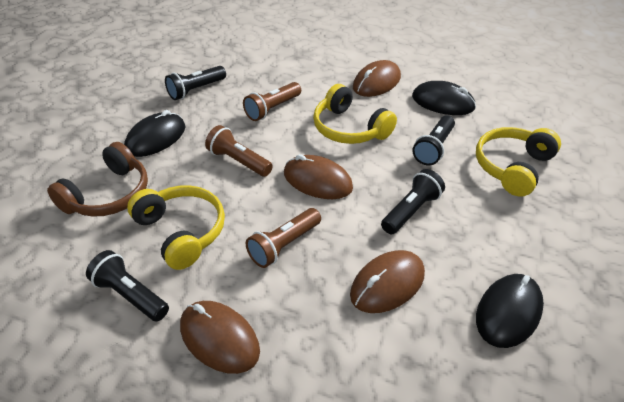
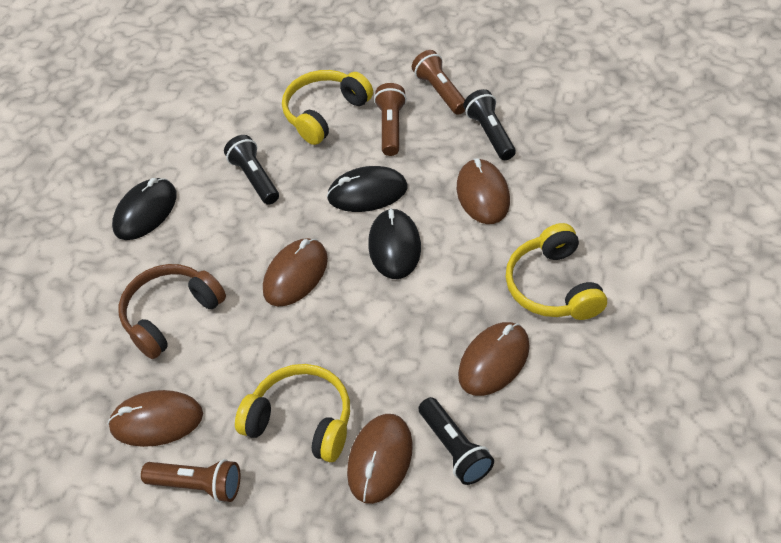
black flashlight: [86,250,169,322] [165,66,226,100] [381,169,445,234] [412,115,455,166] = 4 -> [224,135,279,205] [419,397,494,485] [463,89,516,160] = 3
brown mouse: [180,301,260,374] [284,154,353,199] [350,250,425,313] [353,60,401,97] = 4 -> [108,390,203,447] [263,238,328,306] [347,414,413,504] [457,158,510,224] [458,322,530,396] = 5

